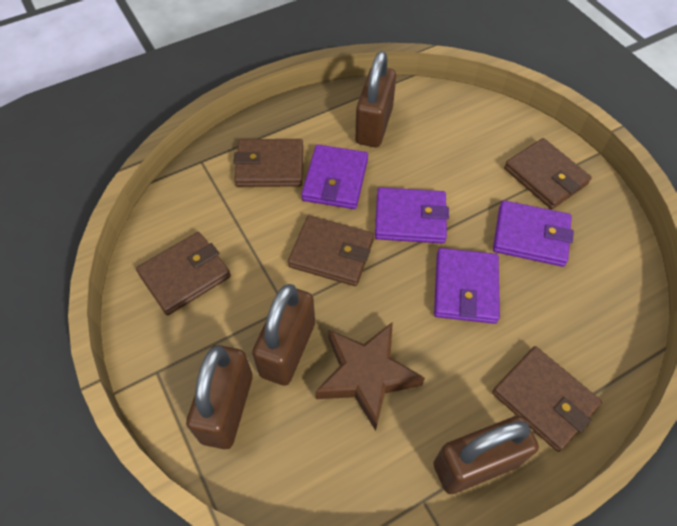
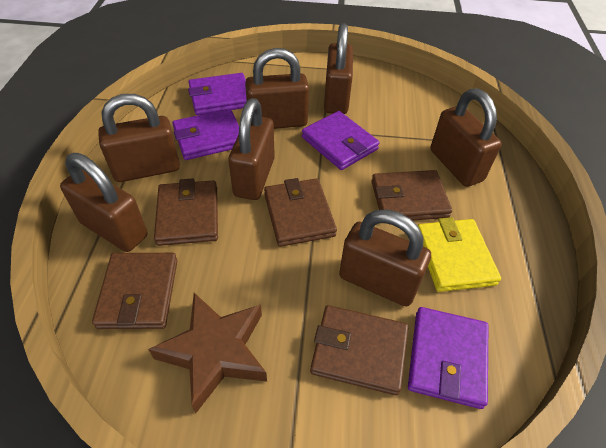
brown padlock: [186,345,253,449] [252,284,315,386] [355,51,396,147] [434,416,539,494] = 4 -> [60,153,147,252] [98,94,180,182] [228,98,275,200] [245,48,309,129] [324,23,353,114] [339,209,431,306] [430,89,502,187] = 7
yellow wallet: none = 0 -> [417,217,501,292] = 1

